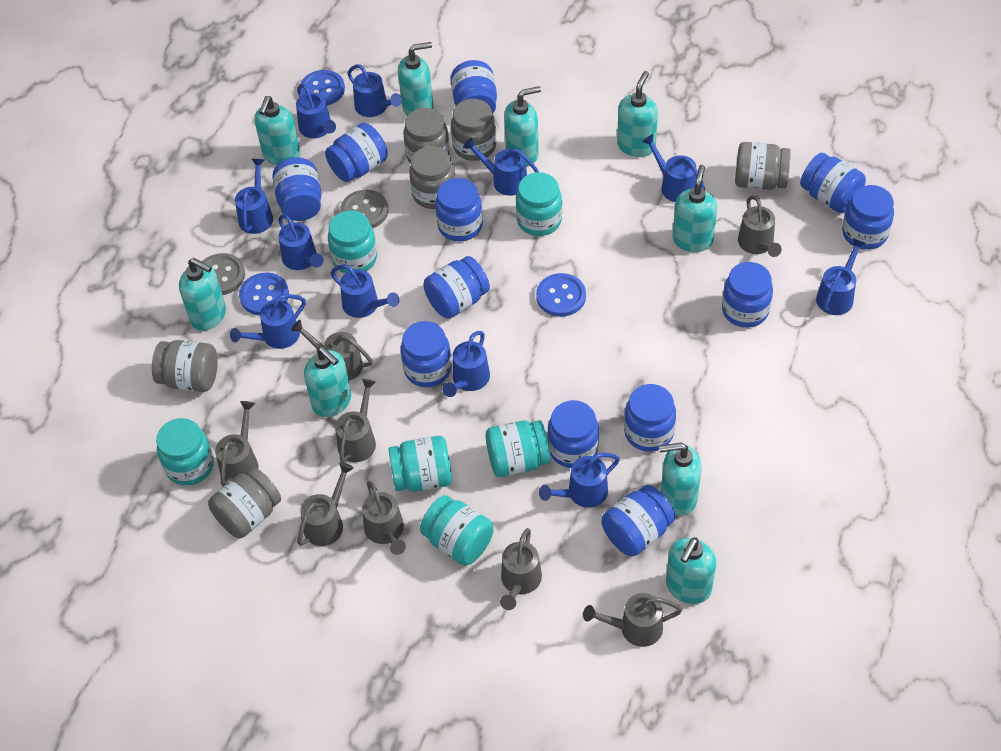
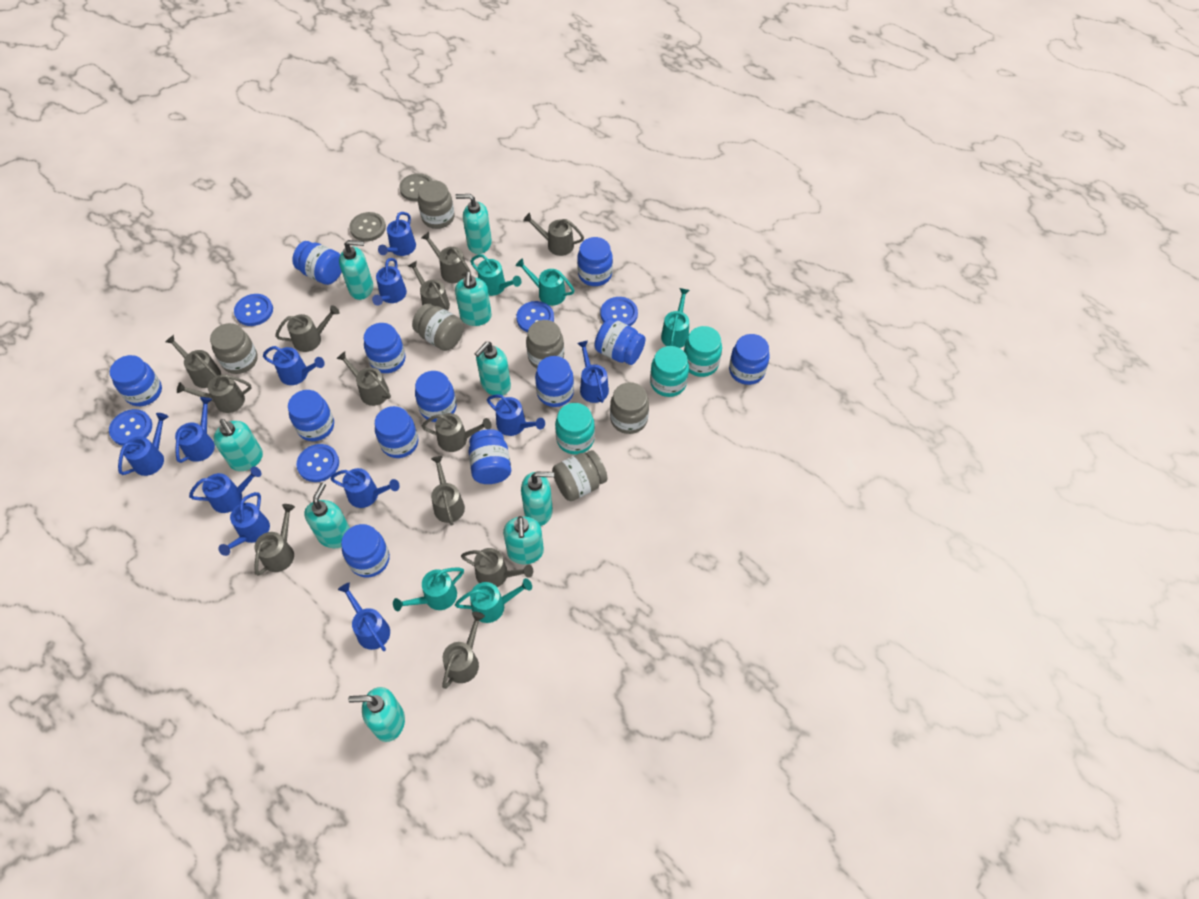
blue button: [239,273,289,315] [300,70,345,105] [536,273,586,317] = 3 -> [109,409,152,446] [234,294,273,326] [296,444,339,482] [516,301,554,332] [601,297,638,326] = 5
grey watering can: [215,401,258,486] [291,320,373,380] [297,462,354,546] [335,379,376,463] [362,481,406,555] [500,528,542,610] [583,593,682,647] [738,195,782,257] = 8 -> [165,335,221,388] [177,374,252,413] [254,504,295,576] [275,305,340,352] [336,352,391,406] [408,261,450,311] [421,232,471,283] [421,413,492,452] [431,456,465,526] [442,611,485,689] [461,548,533,587] [523,213,584,256] = 12
turquoise jar: [156,418,214,486] [328,211,377,273] [389,436,452,492] [420,495,494,565] [486,420,551,477] [516,172,562,236] = 6 -> [555,403,595,455] [650,346,689,397] [684,326,722,377] = 3
turquoise watering can: none = 0 -> [393,568,464,611] [455,578,532,623] [470,254,522,296] [515,258,575,306] [661,288,690,348] = 5

